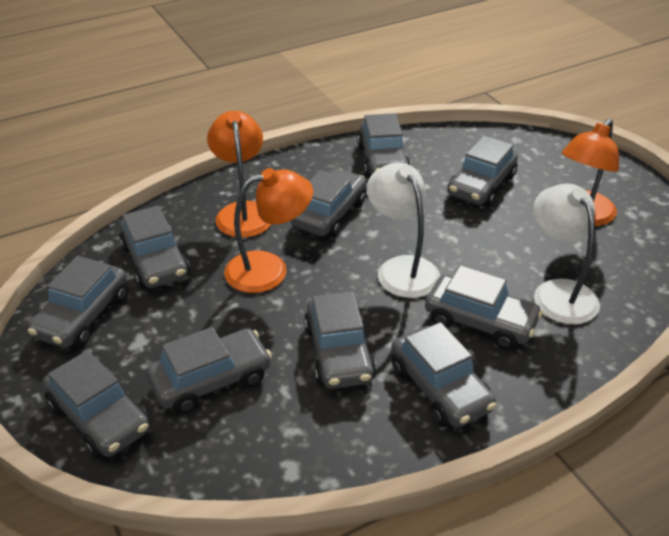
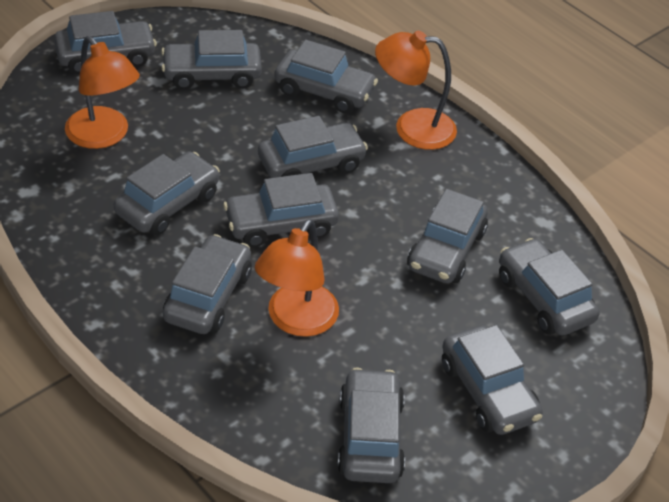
grey car: [28,256,127,348] [43,350,149,459] [119,206,190,289] [146,327,272,414] [291,168,366,238] [304,291,376,389] [357,113,411,178] [391,322,497,428] [425,265,543,350] [447,135,518,207] = 10 -> [54,11,157,74] [114,151,220,235] [161,30,262,90] [163,234,252,334] [223,173,339,247] [258,116,368,178] [274,40,378,113] [337,367,405,483] [407,189,488,284] [442,325,543,435] [499,238,599,336] = 11
white lamp: [367,162,440,298] [533,184,600,324] = 2 -> none = 0

